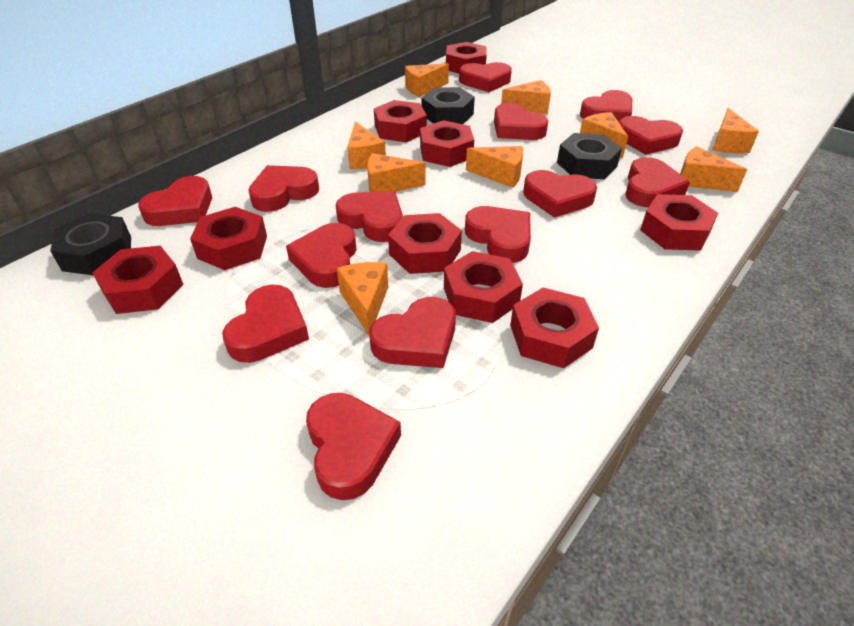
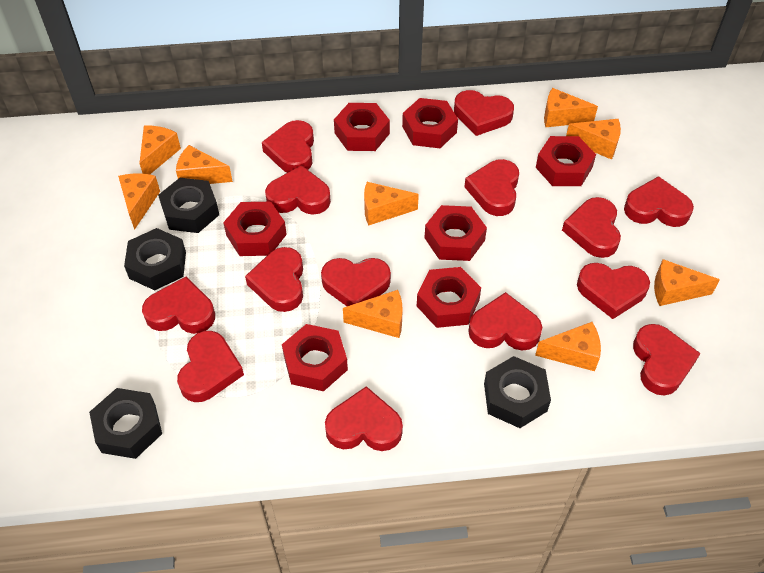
black nut: [50,214,131,275] [421,87,475,124] [557,133,622,179] = 3 -> [89,388,162,459] [124,228,186,290] [158,178,219,233] [484,356,551,428] = 4
red nut: [92,246,183,314] [190,207,267,270] [374,100,427,142] [388,213,462,274] [420,120,474,167] [444,251,523,323] [446,42,487,74] [510,287,599,368] [640,194,718,251] = 9 -> [223,202,287,256] [282,324,348,391] [334,103,390,151] [402,98,458,148] [417,267,481,328] [425,205,487,261] [536,136,596,186] = 7

